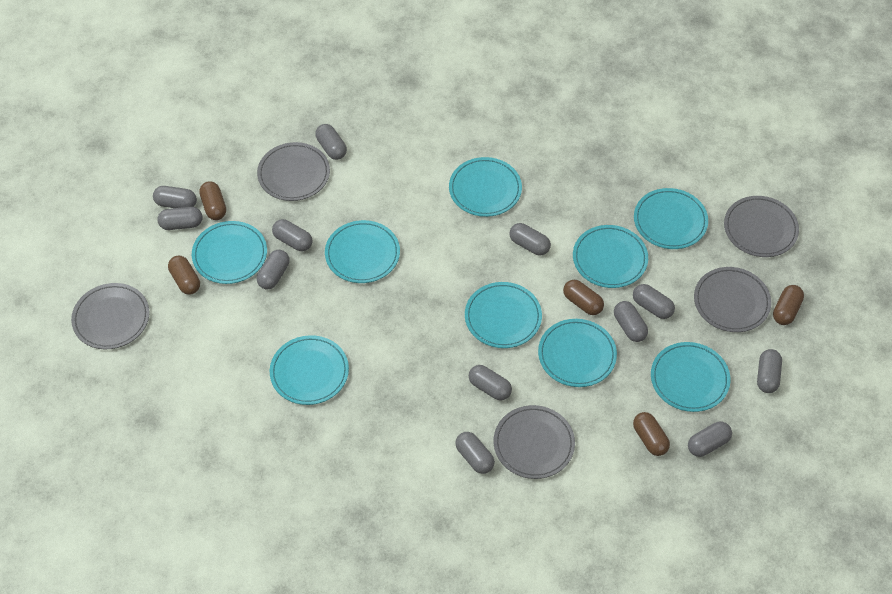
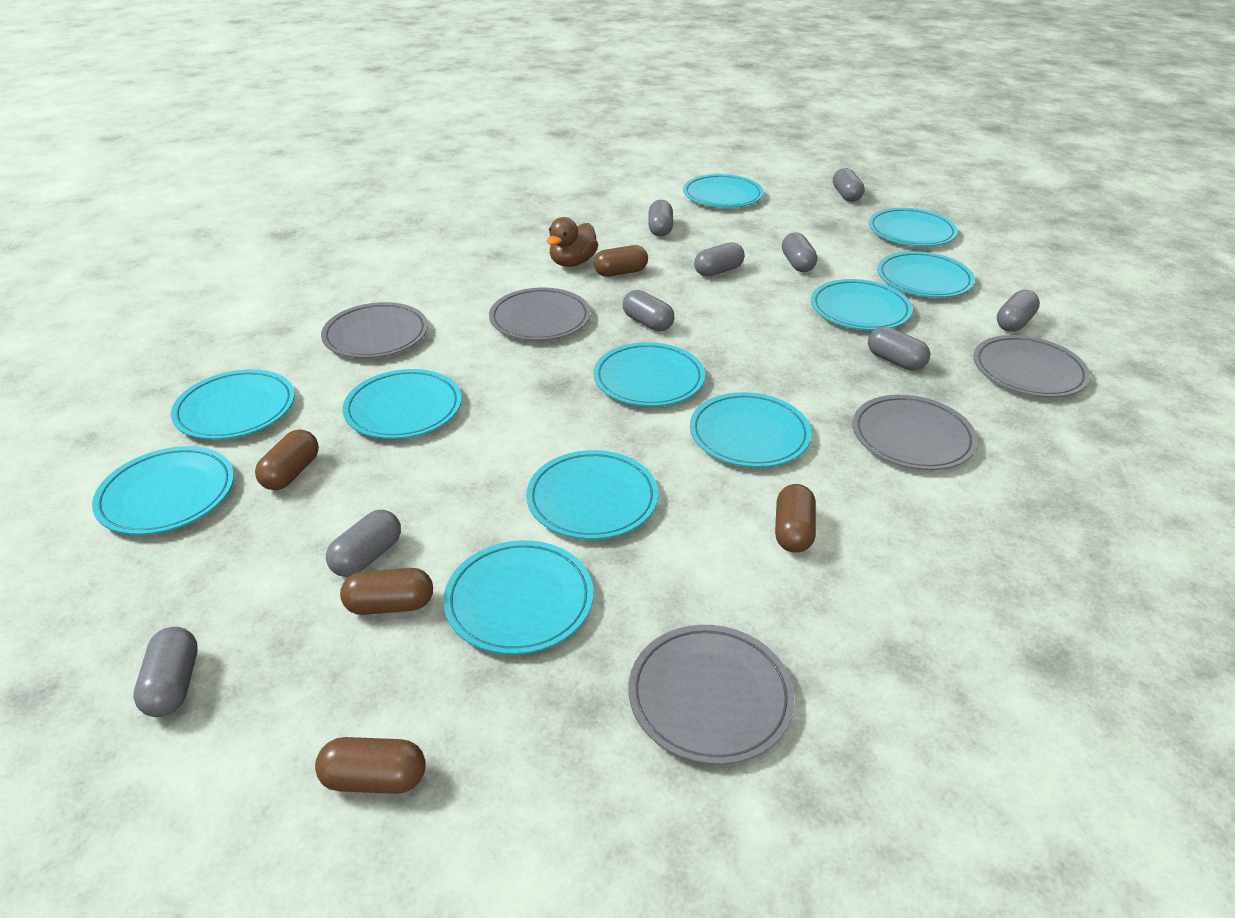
brown duck: none = 0 -> [547,217,598,267] = 1
grey capsule: [153,186,197,208] [157,207,202,230] [257,250,290,290] [272,219,313,251] [315,124,347,160] [455,432,495,474] [469,365,512,401] [509,223,551,255] [614,301,648,342] [633,284,675,319] [688,422,732,457] [757,349,782,393] = 12 -> [133,627,198,717] [326,510,401,577] [623,290,674,331] [648,200,673,237] [694,242,745,277] [782,232,818,272] [833,168,865,202] [868,326,930,371] [997,290,1040,332] = 9
turquoise plate: [192,221,267,284] [270,335,349,405] [325,220,400,283] [449,157,522,217] [465,282,542,348] [538,319,617,387] [573,225,648,288] [634,188,708,249] [651,342,730,412] = 9 -> [92,446,234,535] [171,369,295,440] [343,369,462,439] [443,540,594,654] [526,450,658,539] [594,342,705,406] [683,174,764,208] [690,392,812,468] [811,279,913,330] [869,208,958,247] [877,251,975,298] = 11

